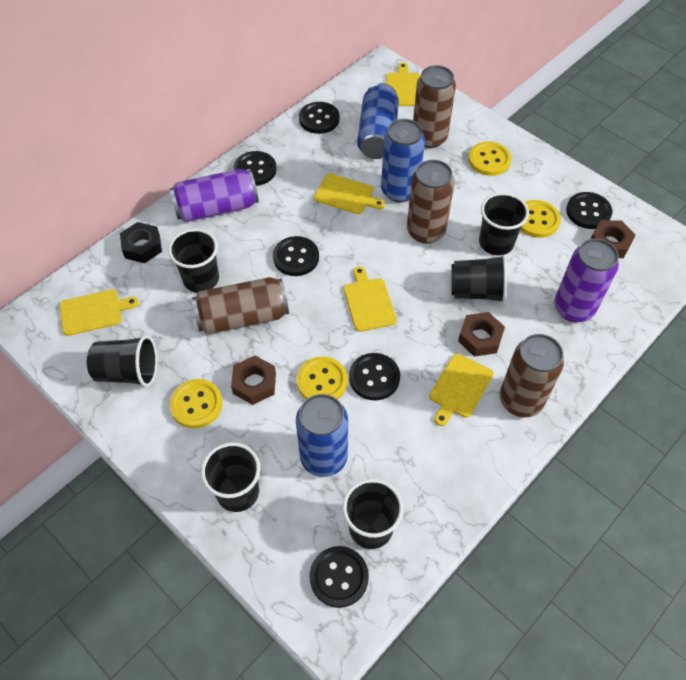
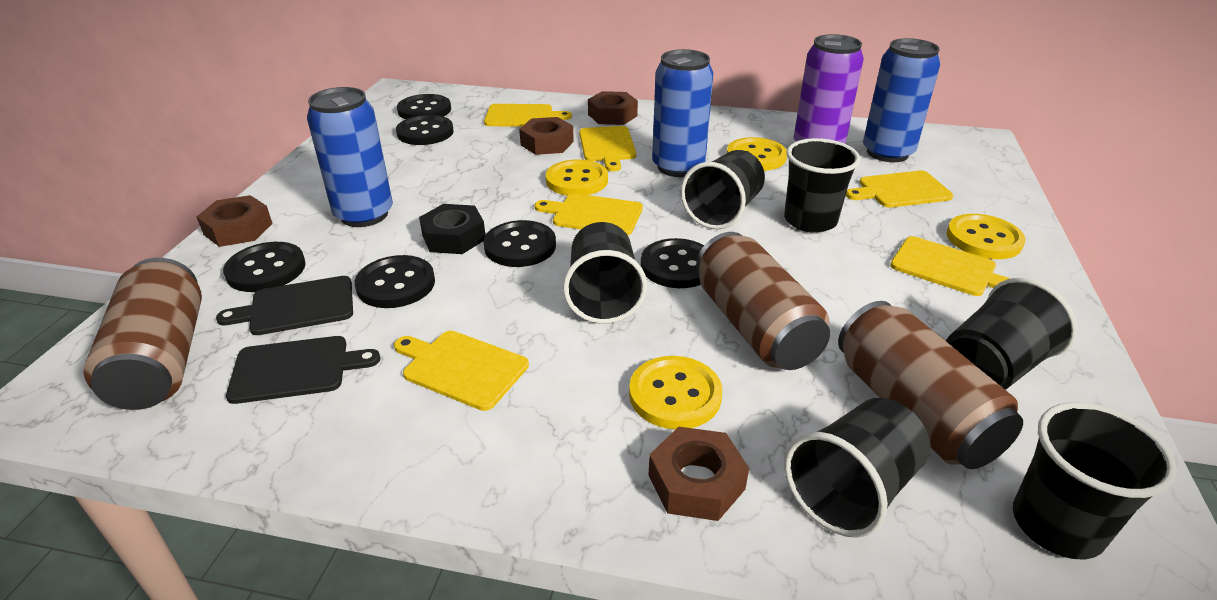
black cutting board: none = 0 -> [216,276,353,335] [226,336,380,404] = 2
brown can: [192,277,289,334] [407,160,455,244] [413,65,456,148] [499,334,564,417] = 4 -> [83,258,202,410] [696,232,830,370] [838,301,1023,469] = 3
brown nut: [231,356,276,405] [458,312,505,357] [591,220,636,258] = 3 -> [197,195,273,247] [519,117,574,155] [588,91,638,125] [648,427,749,521] = 4
purple can: [170,169,259,222] [554,238,619,322] = 2 -> [794,34,864,144] = 1
yellow cutting board: [59,289,139,336] [314,174,385,214] [344,266,397,332] [386,63,420,106] [429,354,494,426] = 5 -> [394,331,529,411] [484,104,572,127] [535,193,643,235] [579,126,636,171] [846,171,953,208] [890,236,1011,296] = 6

